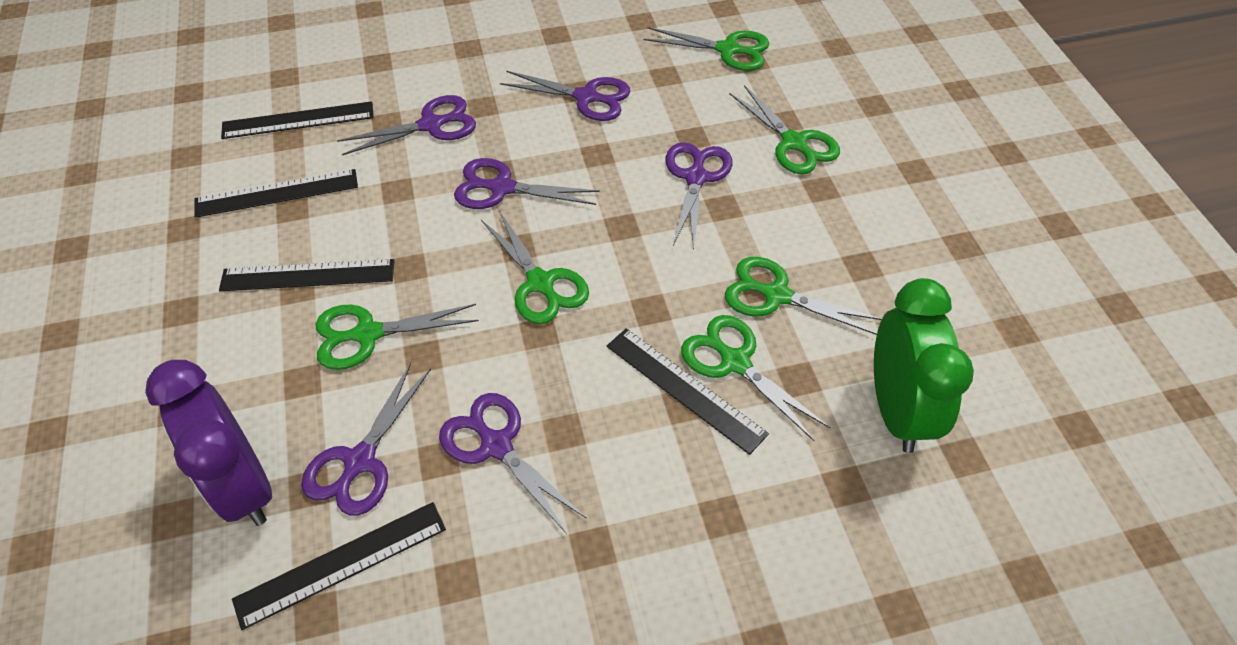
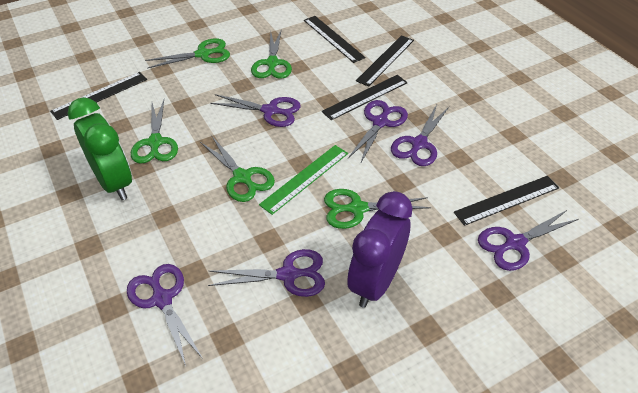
green ruler: none = 0 -> [259,145,348,215] = 1
green scissors: [316,304,479,370] [481,211,589,324] [643,27,769,71] [681,315,830,442] [725,257,882,335] [729,85,840,174] = 6 -> [131,100,178,164] [145,38,230,69] [200,136,275,202] [251,30,292,79] [324,189,431,229] = 5

